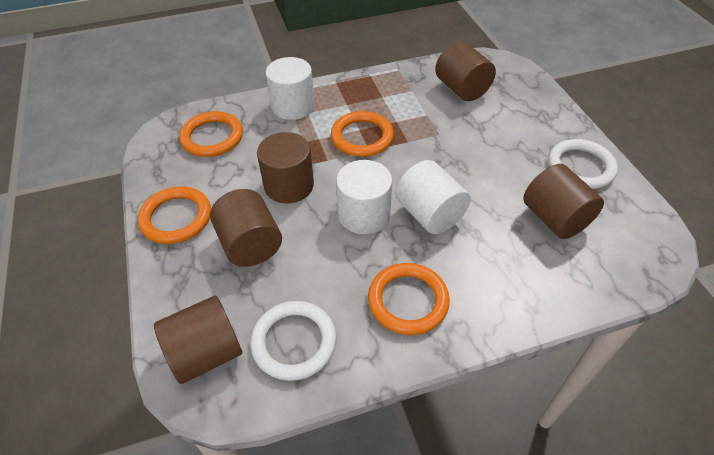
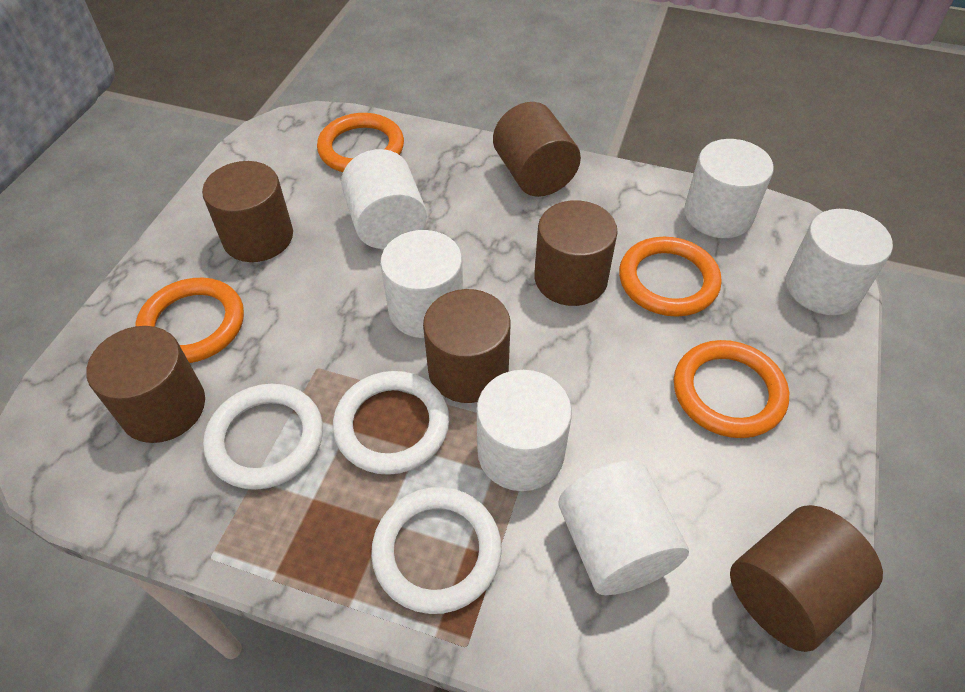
brown cylinder: [154,296,242,384] [210,189,282,267] [257,132,314,203] [435,41,496,101] [523,164,604,239] = 5 -> [87,326,205,443] [202,161,293,262] [423,289,511,403] [493,102,581,197] [534,200,618,306] [730,505,883,652] = 6
white cylinder: [265,57,315,120] [336,160,392,234] [396,160,471,234] = 3 -> [341,149,427,249] [380,230,463,338] [477,370,572,491] [558,460,689,595] [684,139,774,238] [786,209,893,315] = 6
white ring: [250,301,337,381] [548,139,618,189] = 2 -> [203,384,323,490] [333,371,449,475] [371,487,502,614] = 3

